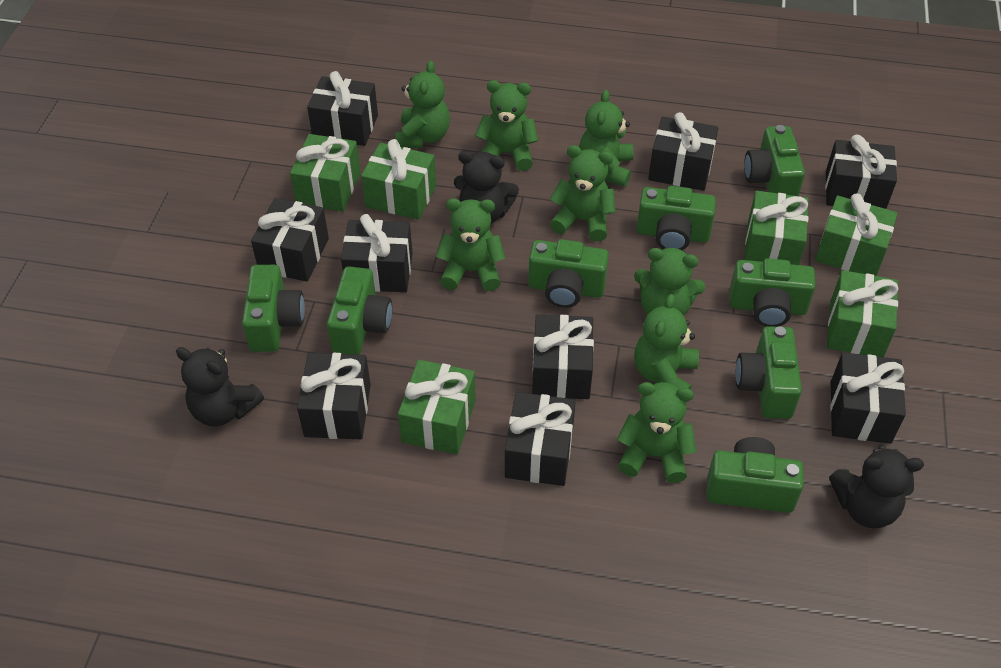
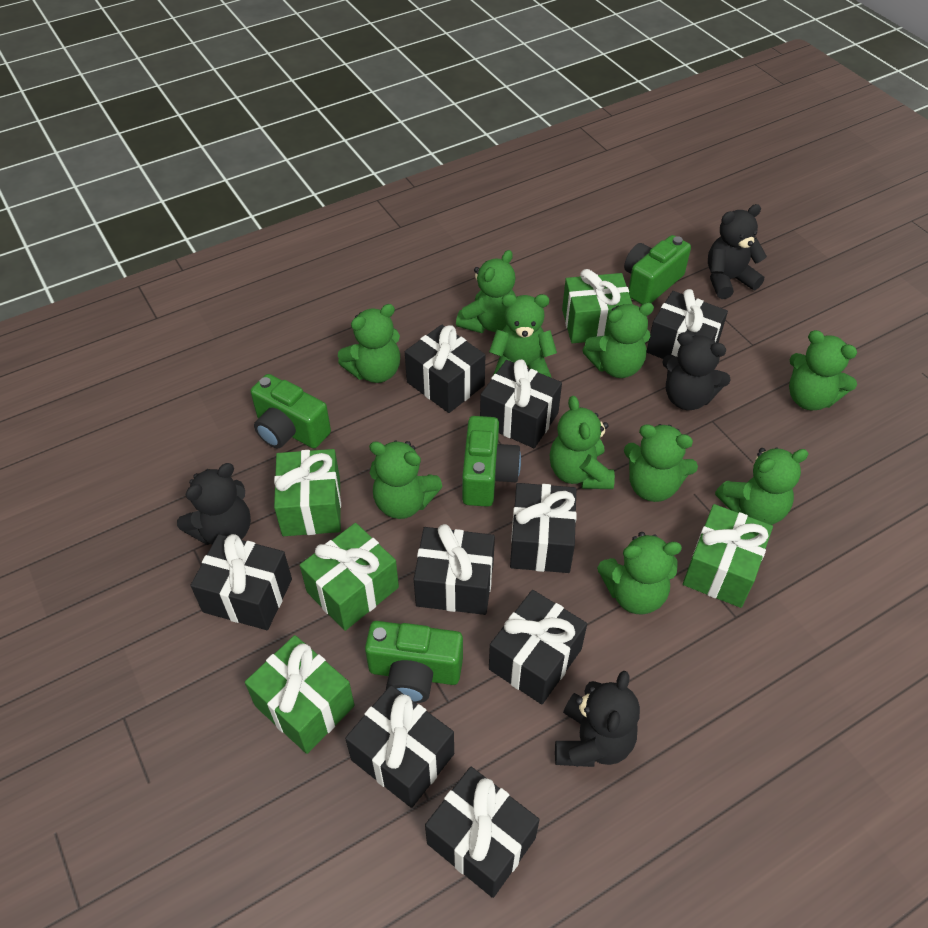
black teddy bear: [176,347,264,426] [454,151,519,223] [829,445,924,528] = 3 -> [177,463,251,545] [555,671,640,767] [663,332,731,410] [708,204,767,299] = 4
green camera: [242,265,305,352] [327,266,392,355] [528,239,609,308] [636,186,716,250] [706,437,804,513] [730,258,816,327] [735,326,802,419] [744,125,805,196] = 8 -> [250,374,331,448] [365,621,463,703] [462,416,521,507] [624,235,691,305] = 4
green gift: [290,134,360,212] [361,139,436,220] [398,360,476,454] [744,191,808,265] [815,194,897,276] [827,270,899,357] = 6 -> [245,635,355,754] [274,449,341,536] [300,523,399,631] [562,269,632,343] [683,504,773,608] = 5
green teddy bear: [395,61,450,148] [436,199,506,291] [475,80,539,171] [550,145,616,241] [579,90,634,187] [617,382,697,483] [634,248,705,316] [634,294,699,390] = 8 -> [338,304,400,383] [369,441,443,519] [456,250,516,333] [489,294,557,378] [550,396,615,489] [582,302,654,378] [597,532,682,615] [624,424,698,502] [715,447,809,525] [789,330,857,411] = 10

